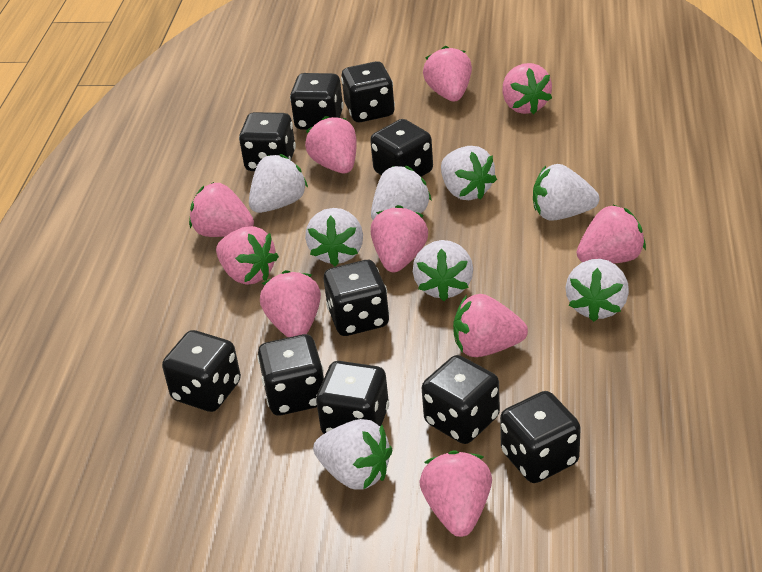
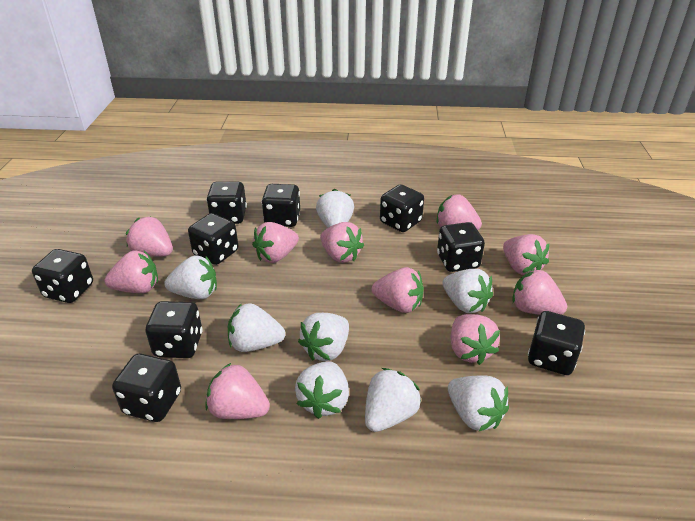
black dice: [162,330,241,412] [239,112,296,171] [257,334,324,415] [290,73,344,130] [316,361,389,434] [324,260,389,336] [341,61,395,122] [370,119,433,177] [422,355,500,444] [500,391,581,483] = 10 -> [32,249,93,303] [112,354,181,422] [146,301,203,358] [188,213,238,265] [206,182,247,224] [261,184,300,227] [380,184,424,232] [437,222,485,272] [528,311,585,375] = 9

